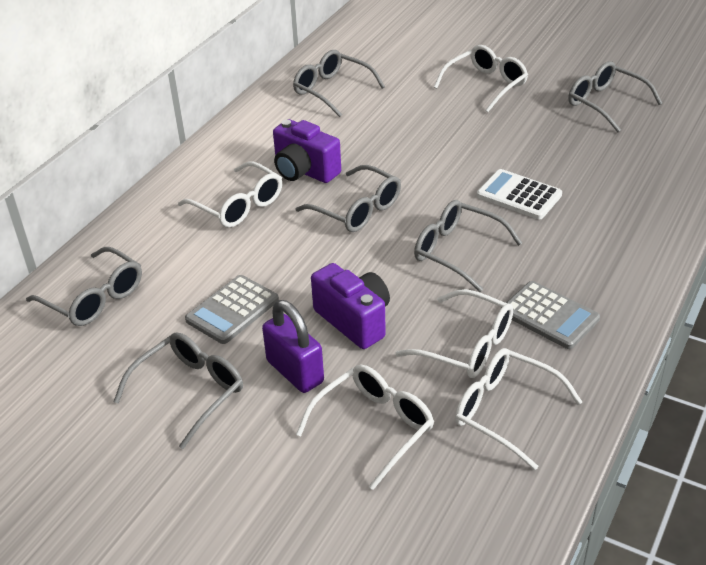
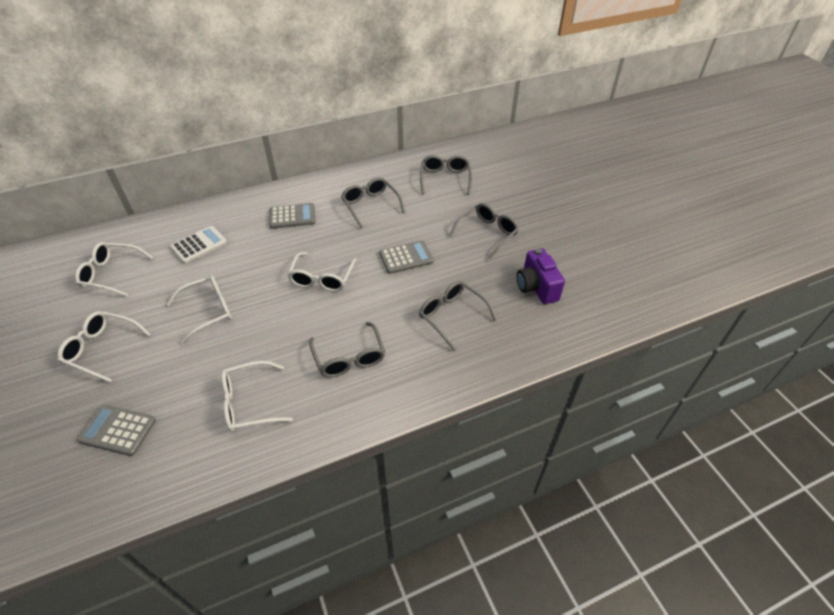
grey calculator: [185,275,279,344] [501,281,600,349] = 2 -> [77,405,156,456] [269,203,316,229] [379,240,434,274] = 3
grey glasses: [26,247,142,326] [113,332,243,449] [293,50,385,117] [295,165,401,232] [414,200,522,292] [568,61,662,132] = 6 -> [309,322,385,378] [341,177,405,228] [419,281,497,351] [420,155,472,195] [449,203,519,260] = 5
purple camera: [273,119,341,183] [311,263,390,349] = 2 -> [517,248,565,304] = 1
purple padlock: [262,300,324,393] = 1 -> none = 0

